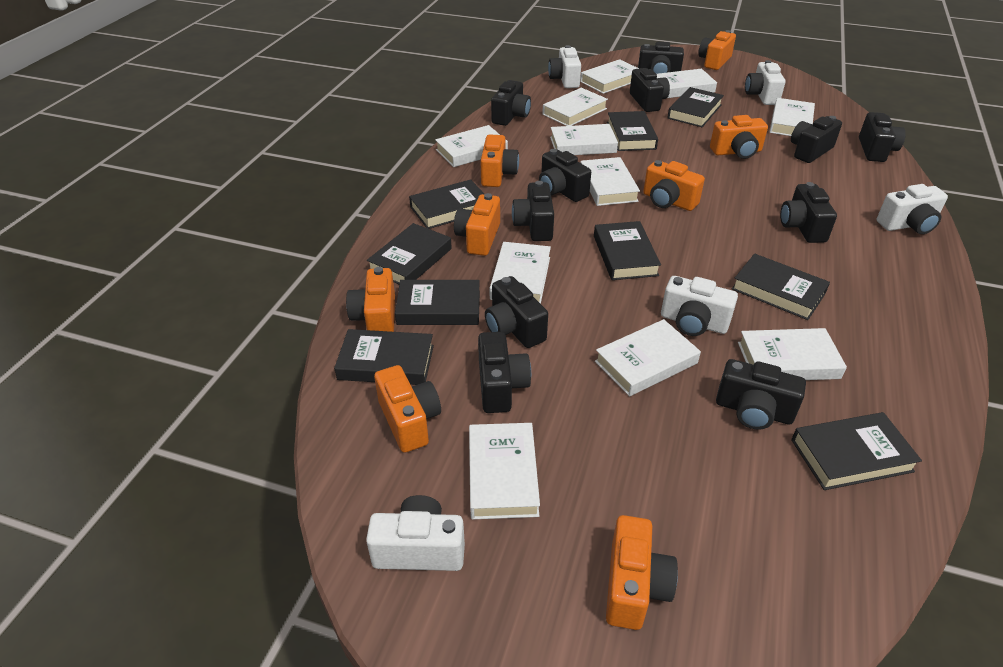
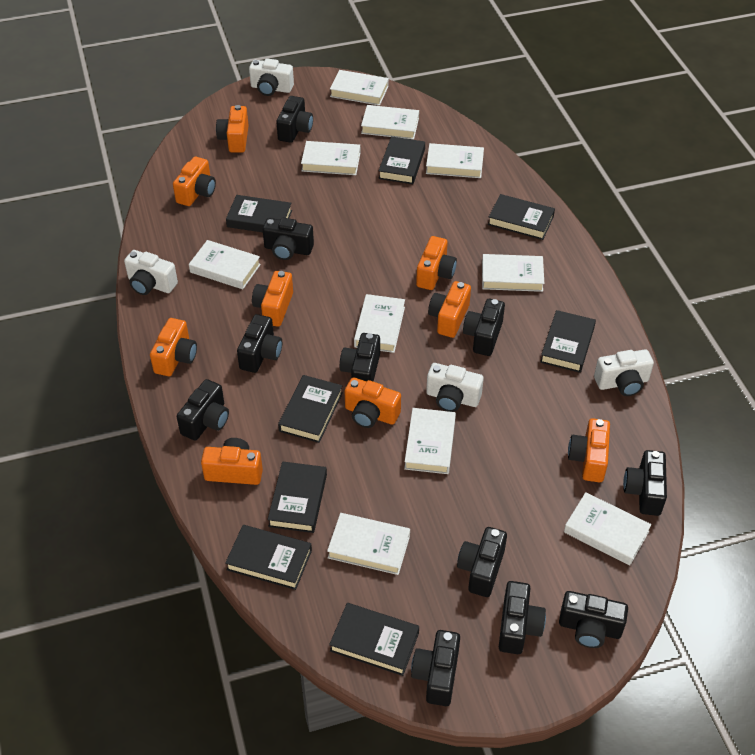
black book: [334,329,434,385] [367,223,452,284] [395,280,480,325] [409,179,485,229] [594,221,661,280] [607,111,658,151] [667,87,724,127] [732,254,830,320] [791,412,922,490] = 9 -> [225,525,312,590] [226,195,292,232] [268,461,327,533] [278,375,343,443] [329,603,419,676] [379,136,425,184] [488,194,555,240] [540,310,596,373] = 8
orange camera: [346,267,395,332] [374,365,441,453] [454,193,500,256] [481,134,519,187] [606,515,678,630] [643,160,705,211] [698,30,736,70] [710,115,768,159] = 8 -> [150,318,197,376] [173,157,216,206] [201,438,263,485] [216,105,249,153] [252,271,293,327] [345,377,401,428] [416,236,457,290] [428,281,471,338] [568,418,610,482] = 9
white book: [435,125,508,167] [469,423,540,520] [490,242,551,304] [542,88,608,126] [550,124,618,155] [580,59,639,94] [581,157,640,206] [595,319,701,396] [657,69,717,98] [738,328,847,380] [769,98,815,136] = 11 -> [189,240,261,289] [301,141,360,175] [327,513,410,575] [330,70,389,106] [354,294,405,353] [361,105,419,139] [404,408,456,474] [426,143,484,178] [482,254,544,292] [564,492,651,565] = 10
white camera: [366,495,465,571] [548,45,581,88] [661,276,738,336] [745,60,786,105] [877,184,948,234] = 5 -> [124,250,178,295] [249,58,294,96] [426,363,484,412] [594,349,654,396] = 4

